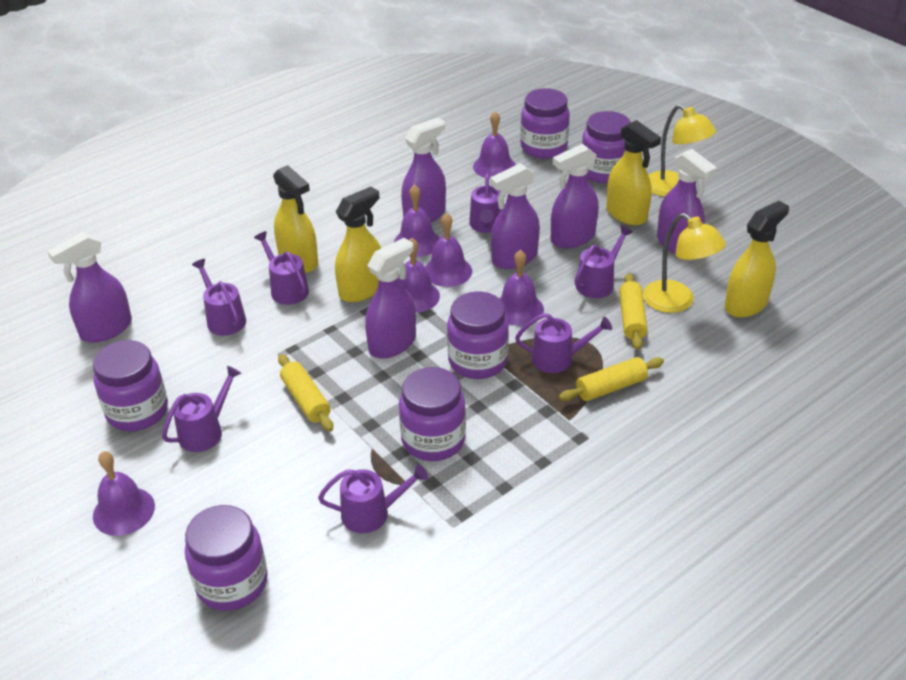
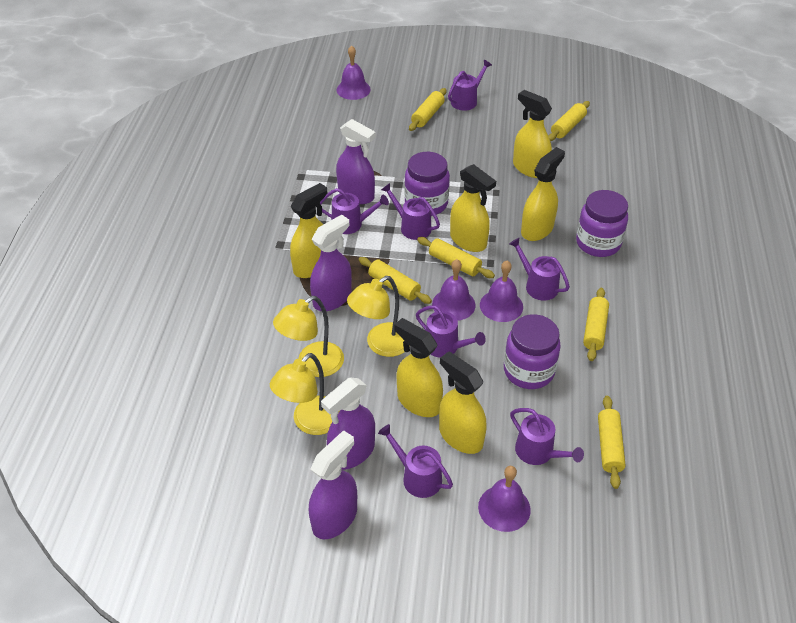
purple bell: [93,451,155,536] [394,185,440,257] [398,238,440,313] [425,213,472,287] [473,111,516,179] [499,250,544,326] = 6 -> [337,45,371,100] [432,259,476,321] [478,466,531,532] [480,261,523,322] = 4
purple jar: [93,340,168,431] [185,505,268,611] [399,367,466,461] [447,291,509,379] [520,88,570,159] [582,111,631,183] = 6 -> [404,152,450,216] [504,314,561,389] [576,190,628,257] = 3
purple spray bottle: [47,232,132,343] [365,238,416,358] [401,118,446,222] [490,163,540,269] [551,144,599,248] [657,149,717,254] = 6 -> [309,430,357,539] [310,215,352,311] [321,378,375,470] [336,119,376,204] = 4
yellow lamp: [643,213,726,313] [648,104,716,197] = 2 -> [270,353,339,435] [273,296,344,377] [347,276,410,357] = 3
yellow rolling pin: [278,354,333,432] [559,357,664,401] [619,273,647,350] = 3 -> [359,257,432,304] [409,88,446,131] [417,237,495,278] [549,101,590,141] [583,288,609,361] [598,396,626,489] = 6
yellow spray bottle: [273,165,318,273] [335,187,381,302] [606,120,661,225] [725,201,789,318] = 4 -> [290,183,327,278] [394,318,443,417] [439,351,487,454] [450,164,496,252] [513,90,552,178] [521,147,565,241] = 6

